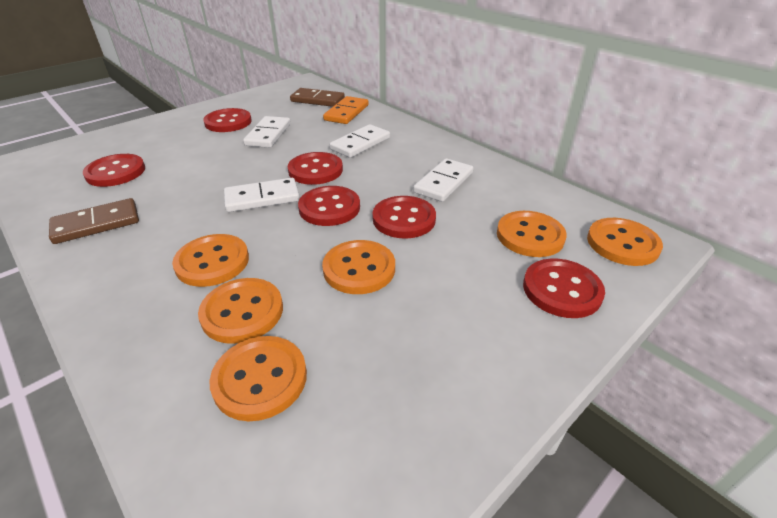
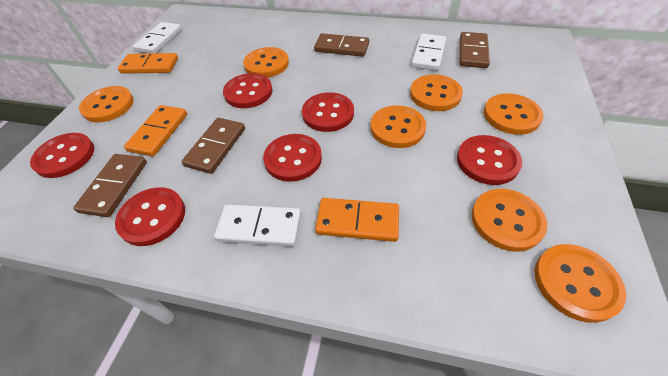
brown domino: [49,198,139,244] [290,88,345,107] = 2 -> [73,154,147,217] [182,118,245,174] [314,33,369,57] [460,32,490,68] = 4
orange button: [172,234,249,287] [198,278,283,344] [209,336,307,421] [322,240,395,294] [497,211,567,257] [587,218,663,266] = 6 -> [79,86,134,122] [243,47,289,78] [370,105,426,148] [410,74,463,111] [472,189,547,252] [484,93,544,135] [534,244,626,323] = 7
orange domino: [323,96,369,124] = 1 -> [118,53,178,74] [124,105,187,157] [315,198,399,242] = 3
white domino: [224,178,300,212] [243,116,291,148] [330,124,390,158] [413,158,473,202] = 4 -> [133,22,182,53] [214,204,301,247] [411,34,446,71] = 3

